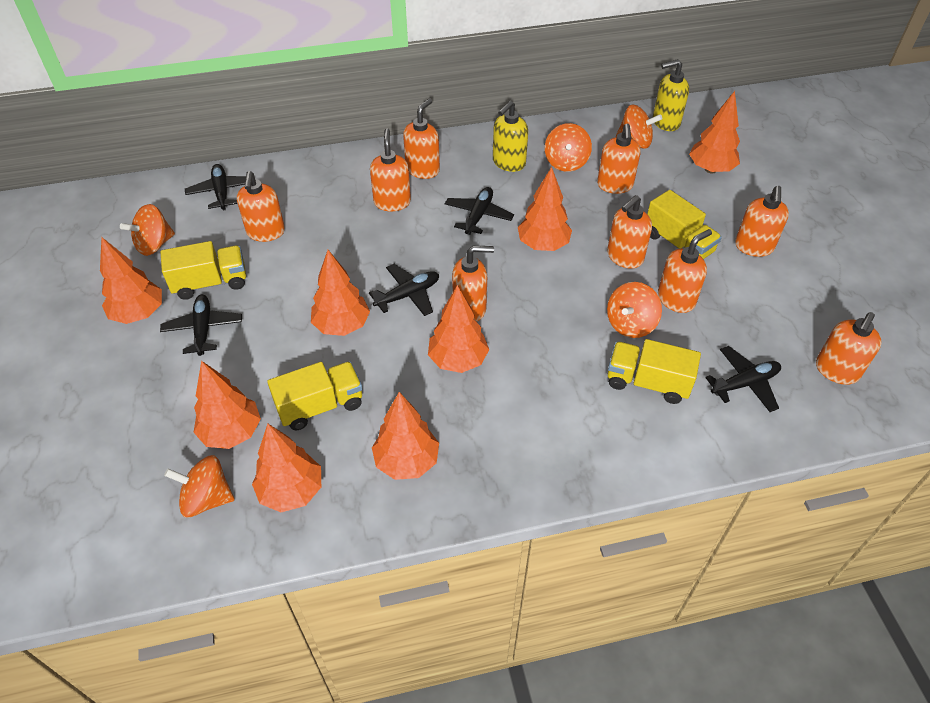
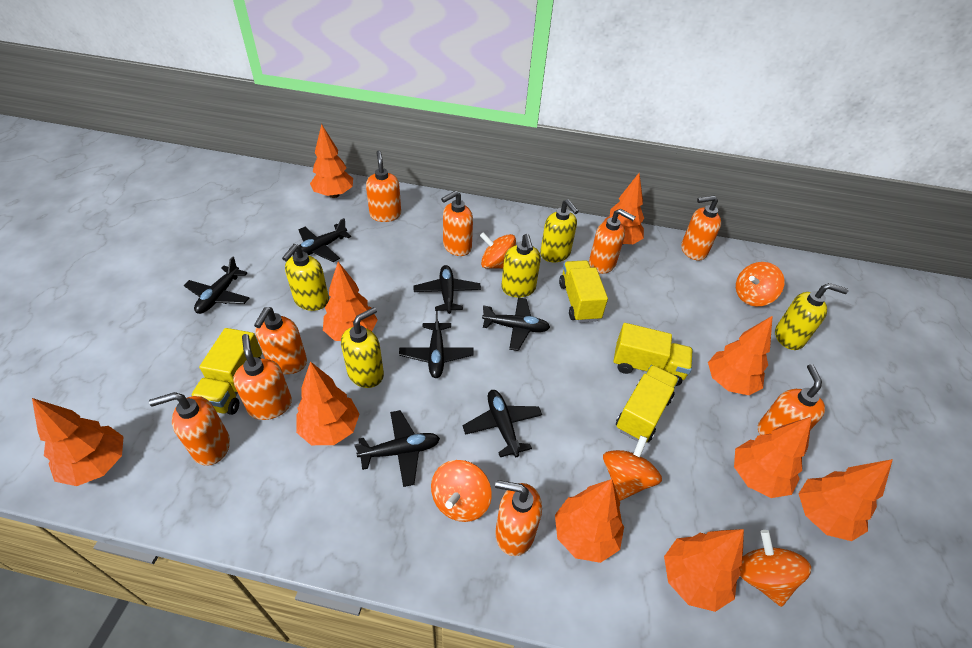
black plane: [160,295,242,356] [185,164,246,211] [369,264,439,316] [445,187,514,235] [705,346,781,412] = 5 -> [184,256,249,314] [293,218,351,262] [354,410,440,487] [399,311,474,378] [414,265,481,314] [462,390,542,457] [482,297,550,351] = 7
orange tree: [100,238,162,324] [193,361,261,449] [252,424,321,512] [311,250,370,336] [372,392,439,480] [428,285,489,373] [518,167,572,251] [689,91,740,173] = 8 -> [32,398,124,486] [296,361,359,445] [310,124,353,198] [323,262,377,341] [555,479,624,563] [603,173,644,245] [664,529,744,612] [708,316,773,395] [734,416,812,498] [799,459,893,541] = 10
yellow soap dispenser: [493,101,528,172] [653,59,689,131] = 2 -> [282,244,329,311] [341,307,384,388] [501,234,541,297] [540,199,579,262] [775,283,848,350] = 5

